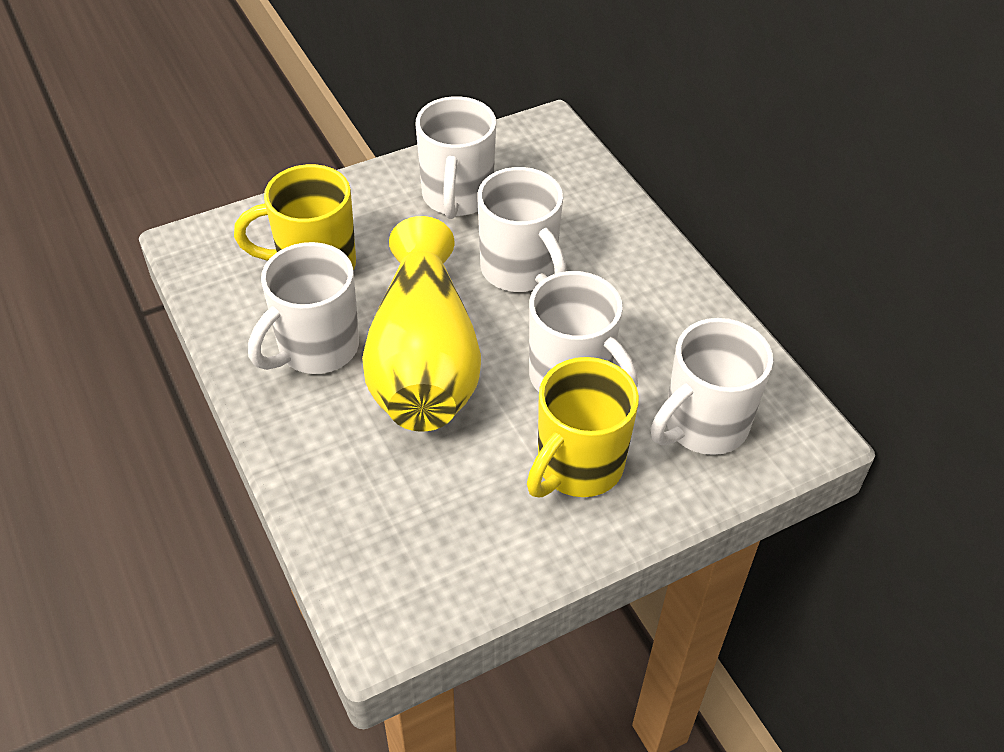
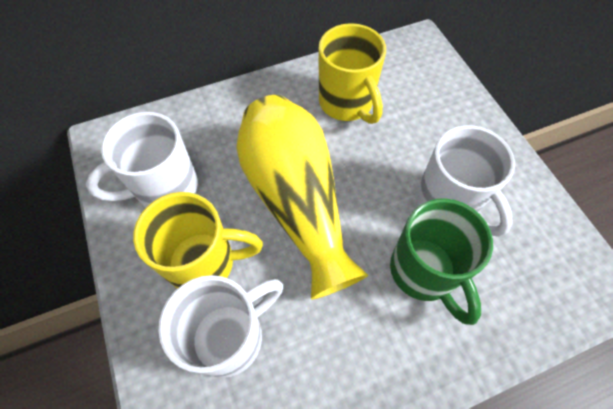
green mug: none = 0 -> [390,198,493,325] = 1
white mug: [248,242,359,374] [416,96,496,219] [477,167,567,292] [529,271,638,392] [651,318,773,455] = 5 -> [86,112,198,208] [158,275,283,378] [416,125,515,237] = 3

